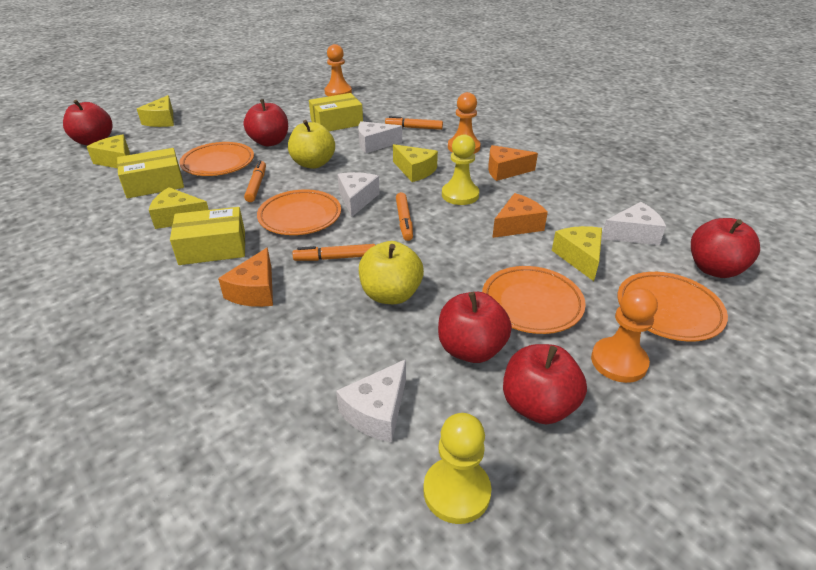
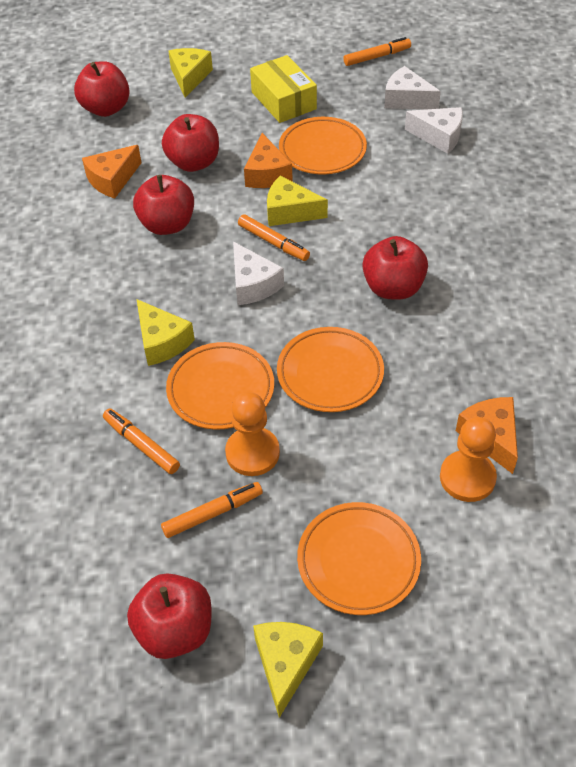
orange pawn: [324,44,352,96] [448,92,481,154] [591,288,658,383] = 3 -> [225,392,280,476] [440,417,497,502] = 2
white cheese: [336,359,406,442] [337,172,380,217] [358,121,402,153] [601,202,666,245] = 4 -> [233,242,284,305] [384,66,441,109] [405,107,463,154] = 3
yellow apple: [288,120,335,169] [359,241,424,304] = 2 -> none = 0
yellow box: [117,148,184,198] [170,207,245,265] [309,93,363,131] = 3 -> [250,55,317,123] = 1
yellow cheese: [87,134,130,168] [137,95,174,127] [149,187,209,229] [393,144,438,182] [552,226,602,281] = 5 -> [136,299,195,366] [168,48,213,98] [253,622,323,718] [267,176,328,226] = 4
yellow pawn: [423,413,491,524] [442,135,479,205] = 2 -> none = 0

